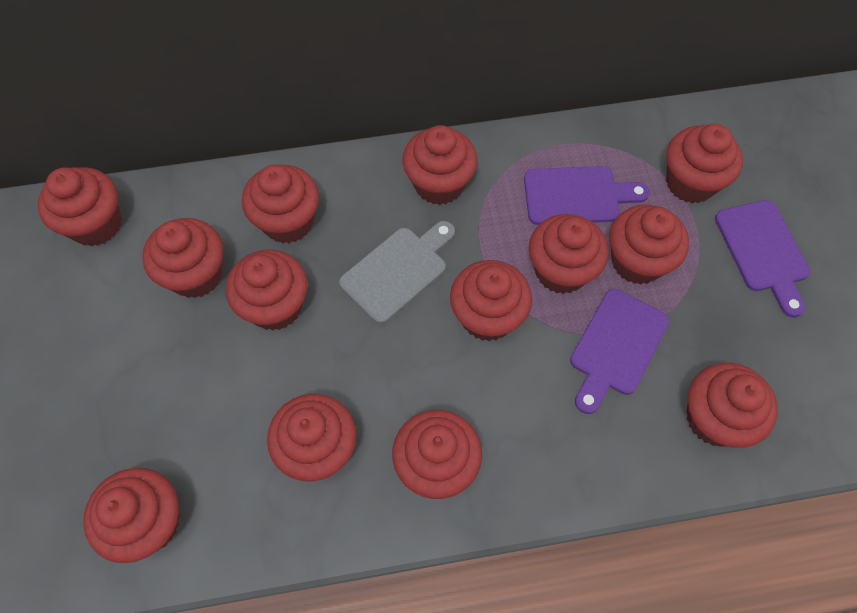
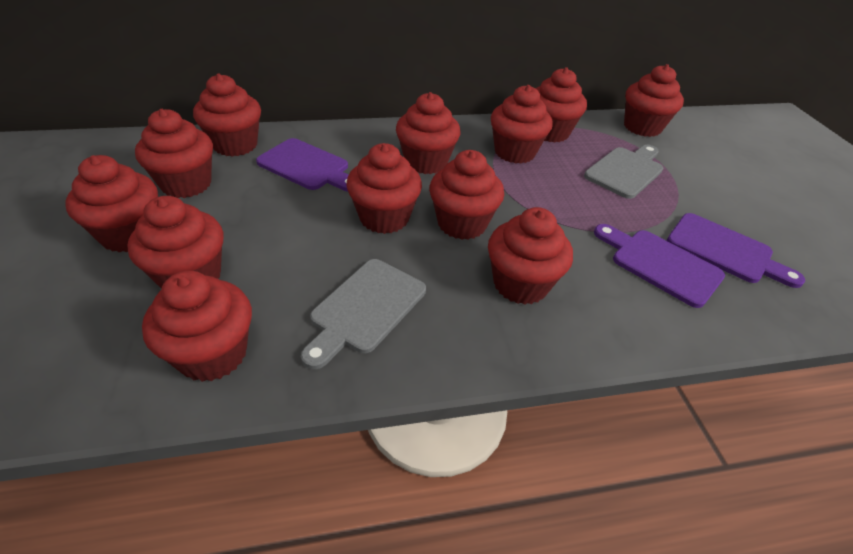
grey cutting board: [339,221,455,324] = 1 -> [301,259,426,369] [584,145,663,199] = 2
red cupcake: [37,167,122,246] [83,468,180,563] [142,218,224,298] [226,250,308,331] [242,165,319,243] [267,394,357,482] [392,410,482,499] [402,125,478,205] [450,260,532,341] [529,214,609,294] [609,204,689,285] [666,124,743,204] [686,363,778,448] = 13 -> [66,155,158,252] [127,196,223,289] [135,109,213,198] [142,271,252,382] [193,74,261,157] [346,143,422,234] [396,92,461,174] [429,150,504,240] [488,207,573,305] [491,85,553,164] [536,67,587,143] [624,64,684,137] = 12

